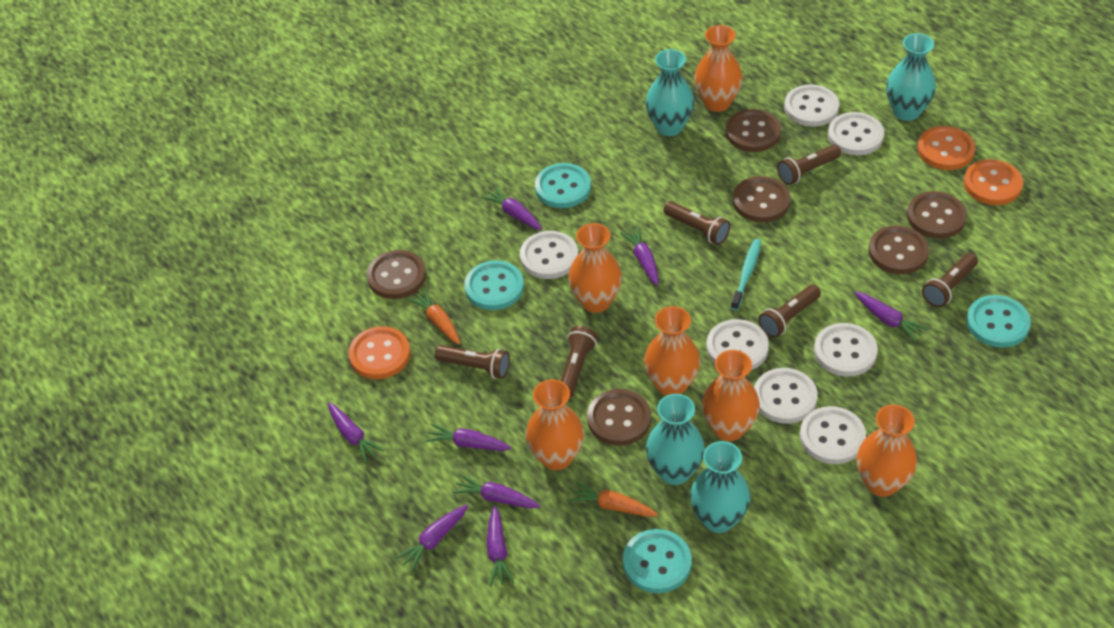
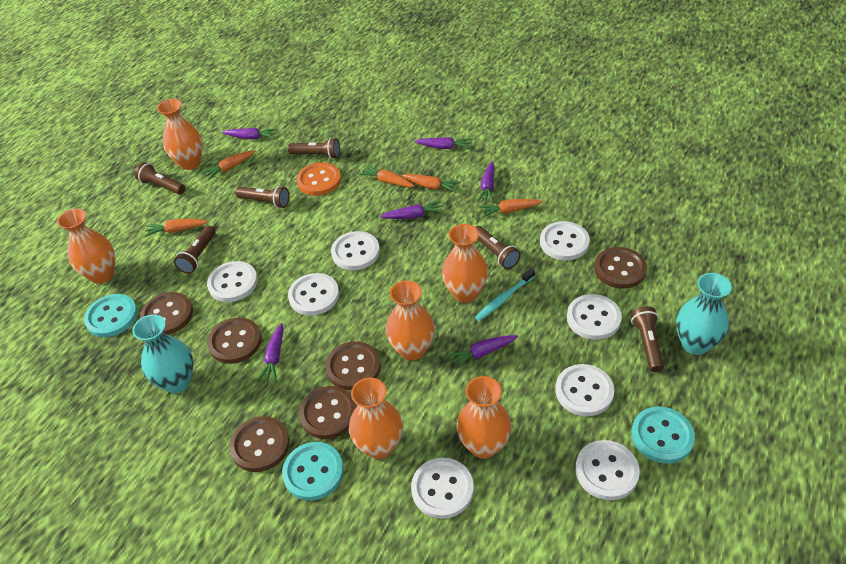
orange button: [348,326,410,379] [918,126,975,170] [964,159,1023,205] = 3 -> [296,162,341,196] = 1
orange carrot: [408,289,460,345] [569,482,658,517] = 2 -> [145,219,208,237] [201,150,255,180] [359,165,414,187] [402,174,461,193] [479,199,543,217] = 5
purple carrot: [328,402,385,463] [395,505,468,572] [425,423,512,451] [452,474,540,508] [481,186,542,230] [487,506,514,587] [620,227,659,286] [854,291,928,342] = 8 -> [222,128,278,139] [257,323,284,383] [380,201,444,219] [414,137,472,149] [447,335,518,369] [477,161,494,203] = 6
turquoise button: [464,260,524,310] [535,163,591,208] [623,529,692,593] [966,295,1031,348] = 4 -> [84,294,138,337] [282,442,344,501] [631,406,695,464] = 3
turquoise vase: [646,49,694,136] [646,394,705,485] [690,441,751,533] [886,33,936,121] = 4 -> [132,315,193,393] [676,273,732,355] = 2
white button: [520,231,578,279] [706,319,769,370] [754,368,818,424] [784,85,839,127] [800,406,866,464] [814,323,878,377] [828,112,884,155] = 7 -> [207,261,258,302] [288,273,339,316] [331,231,380,270] [411,458,474,519] [540,221,590,260] [555,364,614,416] [567,294,622,340] [575,440,640,500] = 8

